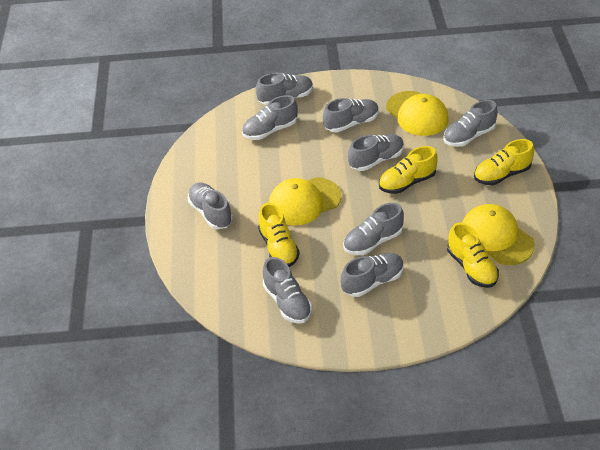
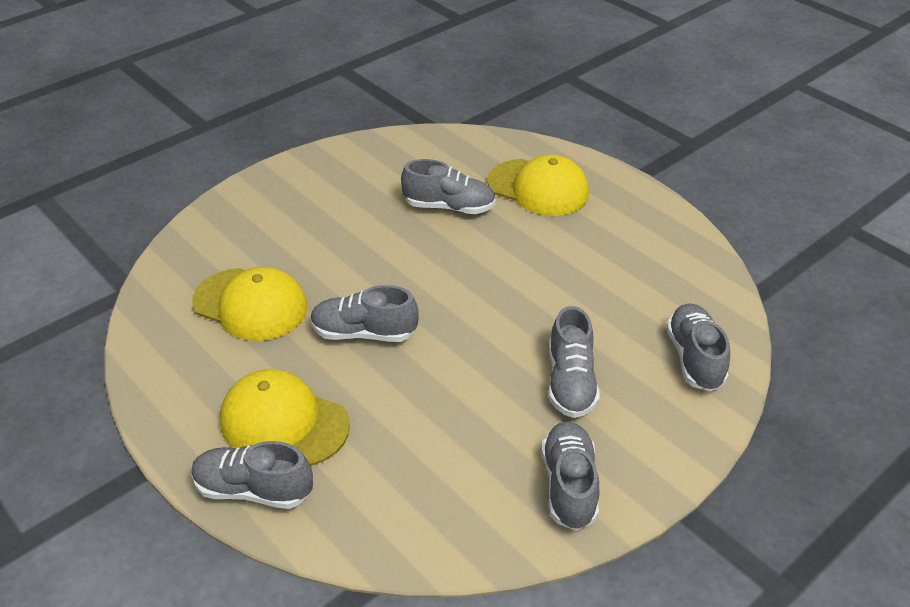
grey shoe: [188,183,233,229] [242,95,298,140] [256,73,313,105] [263,257,312,324] [323,98,379,132] [341,253,404,297] [343,203,404,255] [348,134,404,171] [443,100,498,147] = 9 -> [191,441,313,509] [310,285,419,342] [401,159,496,214] [541,421,599,530] [549,306,600,418] [666,303,730,391] = 6
yellow shoe: [258,203,300,267] [379,146,438,194] [447,222,499,288] [474,139,534,185] = 4 -> none = 0

